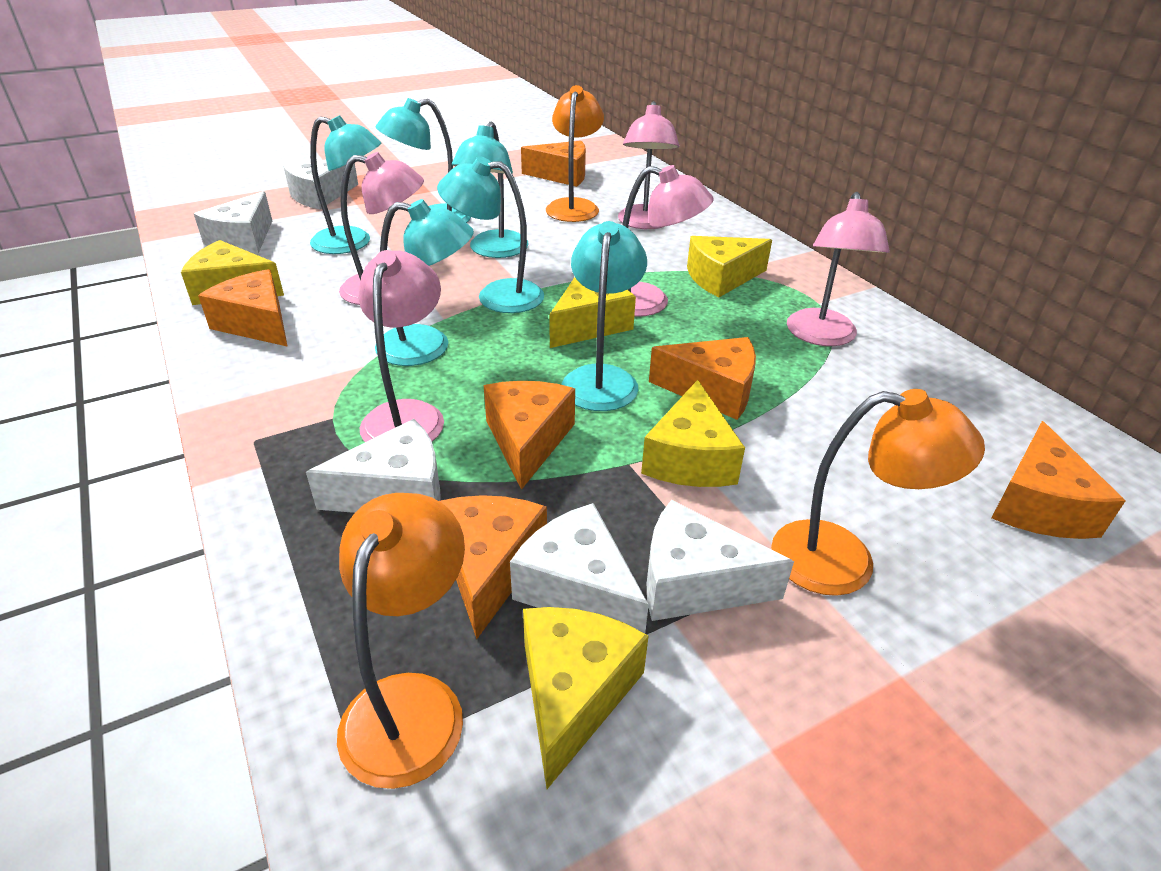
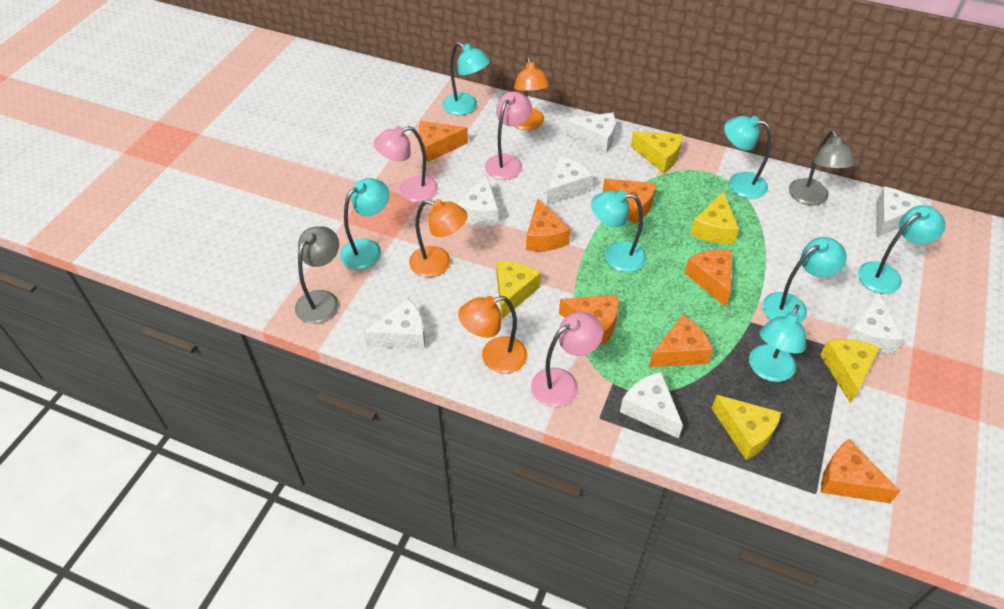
grey lamp: none = 0 -> [295,226,339,324] [789,130,855,205] = 2
orange cheese: [198,269,288,347] [439,495,547,639] [484,381,575,490] [521,141,586,187] [649,337,756,420] [992,421,1125,539] = 6 -> [419,121,468,162] [526,198,571,251] [559,295,619,345] [603,178,656,224] [649,315,713,367] [685,249,732,307] [821,439,900,503] = 7
pink lamp: [339,152,424,305] [358,250,444,442] [618,101,679,229] [622,165,714,317] [787,192,890,346] = 5 -> [374,126,438,202] [485,92,532,180] [531,312,603,407] = 3
turquoise lamp: [310,115,382,254] [375,199,474,366] [376,98,471,223] [437,156,544,313] [452,121,529,258] [562,221,647,411] = 6 -> [340,178,389,270] [442,42,490,115] [591,190,647,272] [724,116,771,199] [749,305,806,382] [762,237,847,323] [858,205,946,294] = 7
white cheese: [194,191,272,253] [283,160,358,209] [306,419,441,513] [510,503,649,634] [647,500,794,621] = 5 -> [363,299,425,349] [456,174,498,226] [547,157,593,205] [566,113,615,153] [620,372,683,439] [847,293,904,354] [876,186,924,237] = 7

